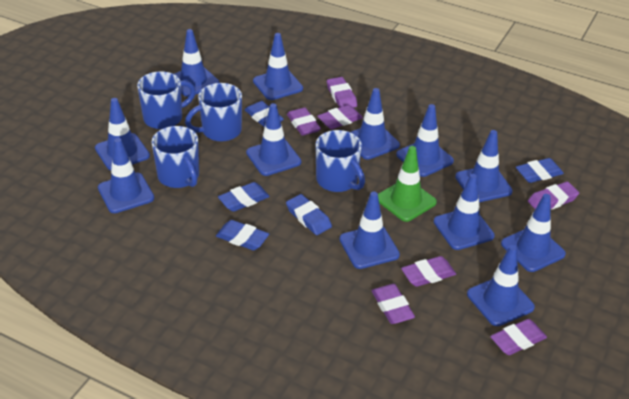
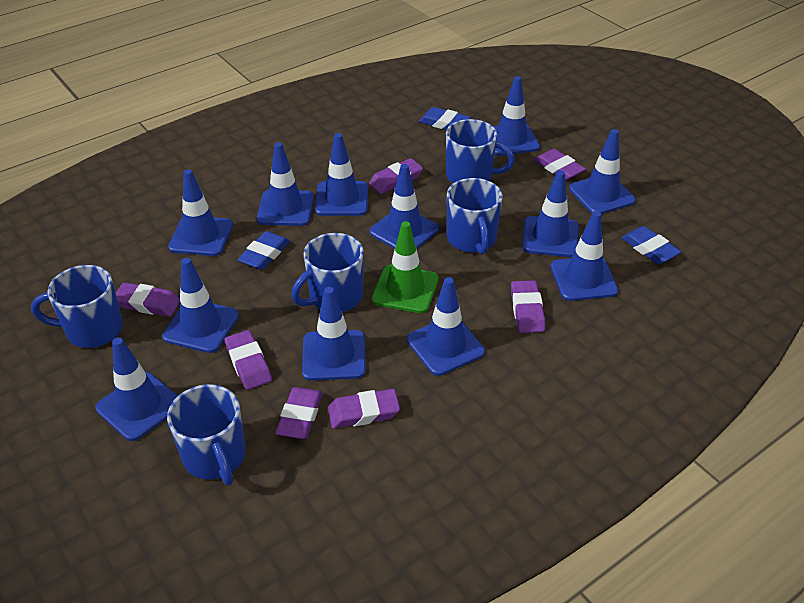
blue eraser: [216,220,269,250] [218,182,270,212] [245,101,284,128] [286,194,332,235] [516,158,564,183] = 5 -> [237,231,290,270] [419,107,471,130] [621,226,681,264] = 3
blue mug: [137,71,196,129] [151,126,199,188] [185,83,242,142] [315,130,365,192] = 4 -> [31,265,123,348] [167,384,246,485] [291,233,364,312] [446,119,515,183] [447,178,503,254] = 5

